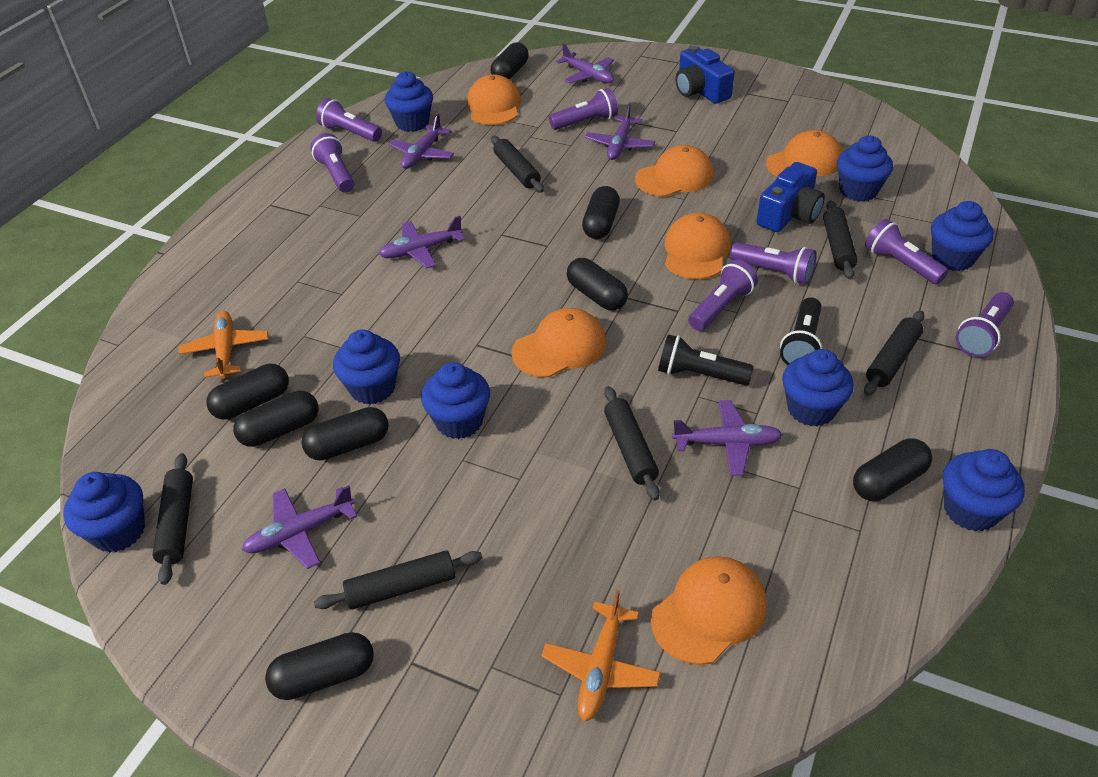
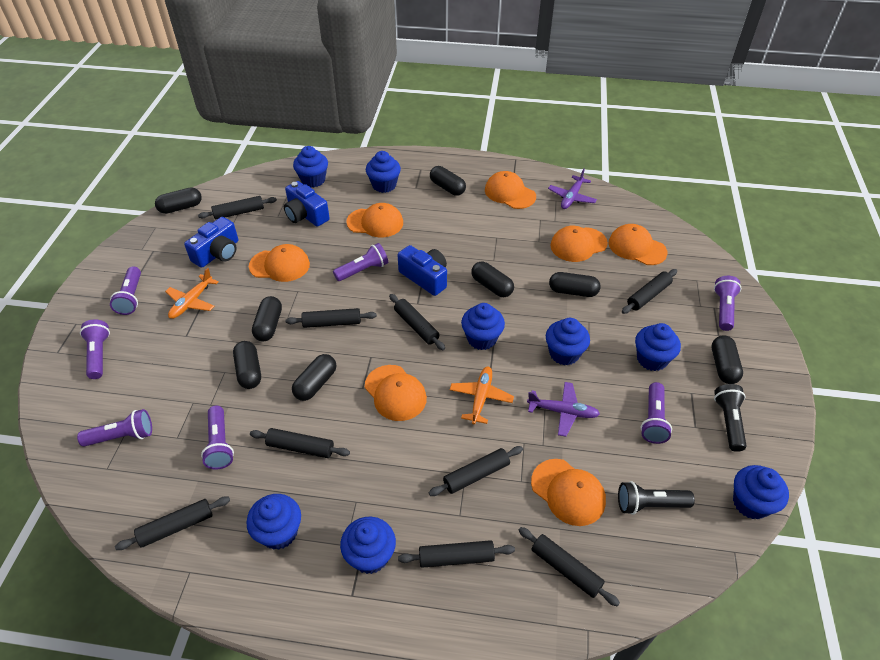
black rolling pin: [152,453,193,585] [314,550,482,610] [491,136,544,193] [604,386,660,501] [823,200,858,280] [864,311,924,396] = 6 -> [115,497,230,550] [198,196,277,219] [250,428,350,458] [285,308,377,328] [389,294,445,350] [398,540,515,568] [429,446,523,496] [519,527,620,607] [622,269,677,314] = 9
blue camera: [676,46,735,104] [757,162,825,232] = 2 -> [184,217,238,268] [284,181,330,227] [398,245,447,296] = 3
orange cap: [467,74,521,125] [511,308,606,378] [635,145,714,197] [651,556,767,665] [665,213,731,279] [766,130,842,177] = 6 -> [249,244,310,282] [346,203,403,237] [365,365,427,421] [485,171,536,209] [531,459,606,526] [550,226,608,262] [609,224,667,265] = 7
purple plane: [242,485,357,569] [379,216,465,268] [389,113,454,169] [556,43,614,83] [585,103,655,160] [672,400,783,476] = 6 -> [527,382,600,437] [548,169,597,209] = 2

